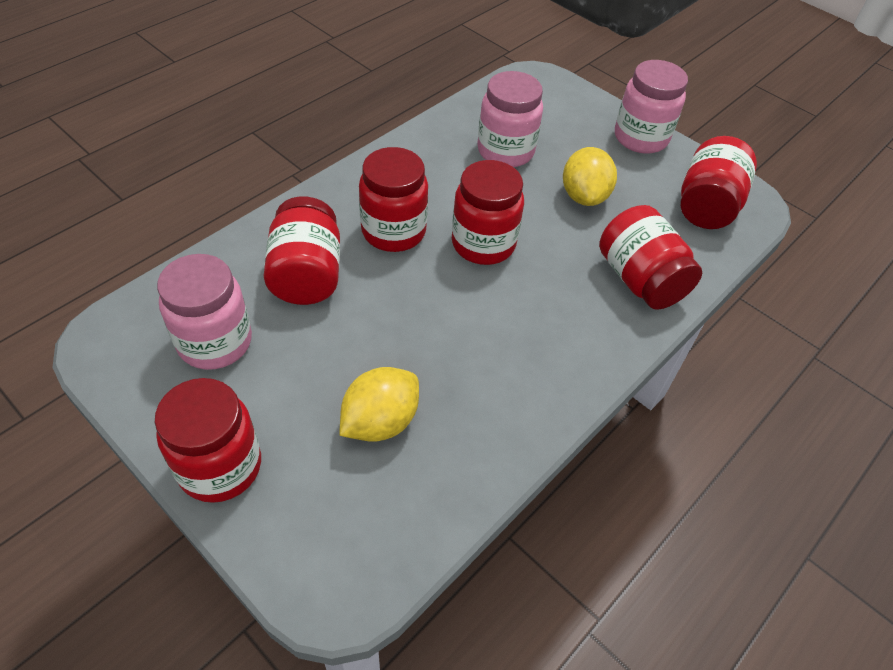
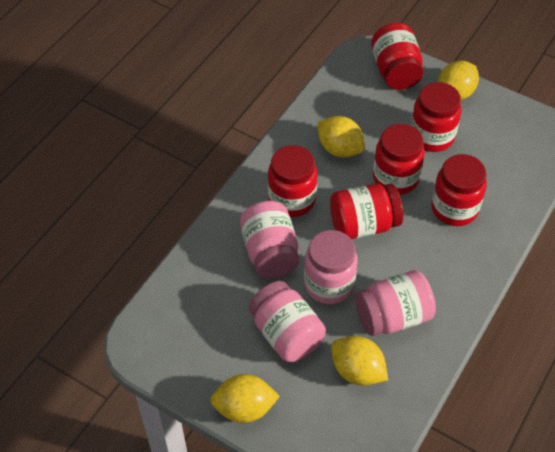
pink jar: [157,254,252,370] [477,71,543,167] [615,60,688,154] = 3 -> [240,201,300,278] [249,281,326,362] [304,230,358,304] [355,270,436,336] = 4
yellow lemon: [340,367,419,442] [563,147,617,206] = 2 -> [210,374,280,423] [317,116,365,157] [331,336,388,386] [438,61,479,100] = 4

